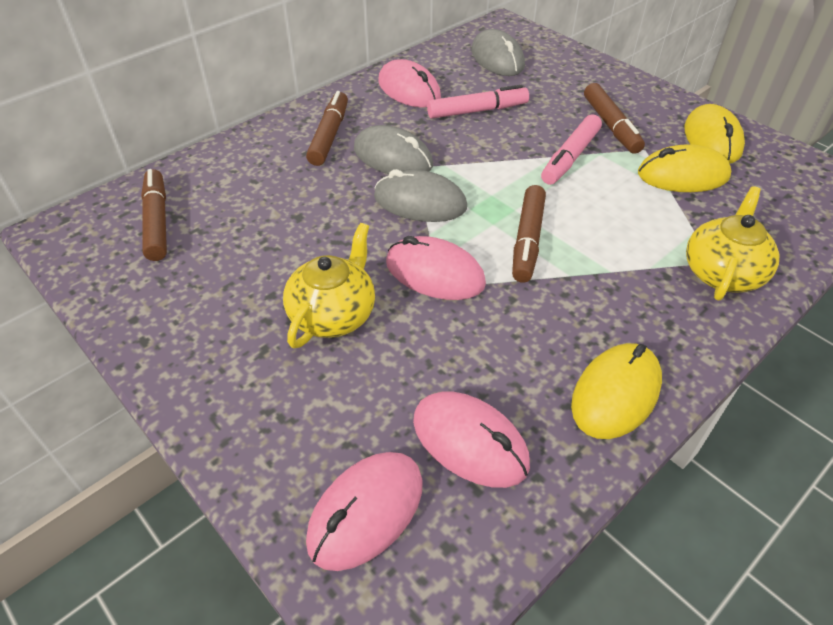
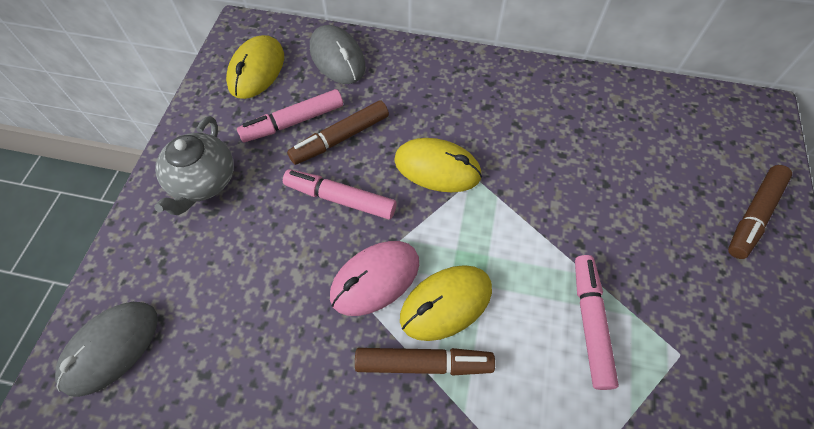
brown marker: [141,169,167,261] [306,91,348,166] [512,185,546,282] [584,83,645,154] = 4 -> [287,100,389,165] [355,348,495,375] [728,165,792,259] = 3
grey mouse: [354,125,433,174] [374,169,467,222] [471,29,525,76] = 3 -> [55,302,158,397] [310,25,366,84] = 2
grey teapot: none = 0 -> [154,116,234,215] = 1
pink marker: [427,85,529,119] [541,114,602,185] = 2 -> [237,89,343,142] [283,169,397,219] [575,255,619,390] = 3
pink mouse: [306,452,423,571] [378,59,441,108] [386,236,486,300] [413,391,530,488] = 4 -> [330,241,419,316] = 1
yellow teapot: [283,223,375,348] [686,186,779,300] = 2 -> none = 0

